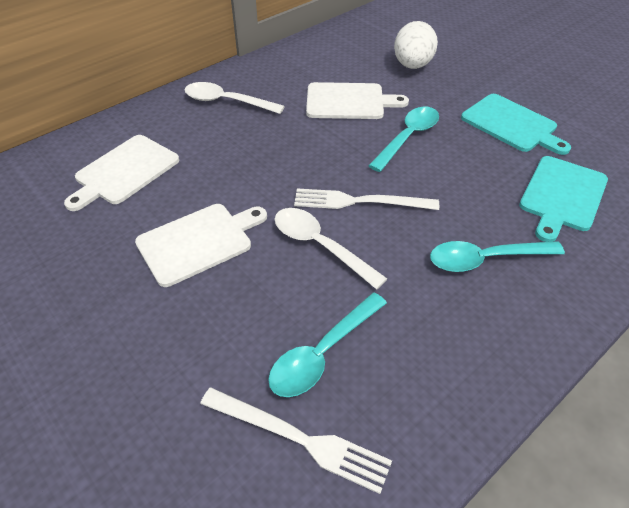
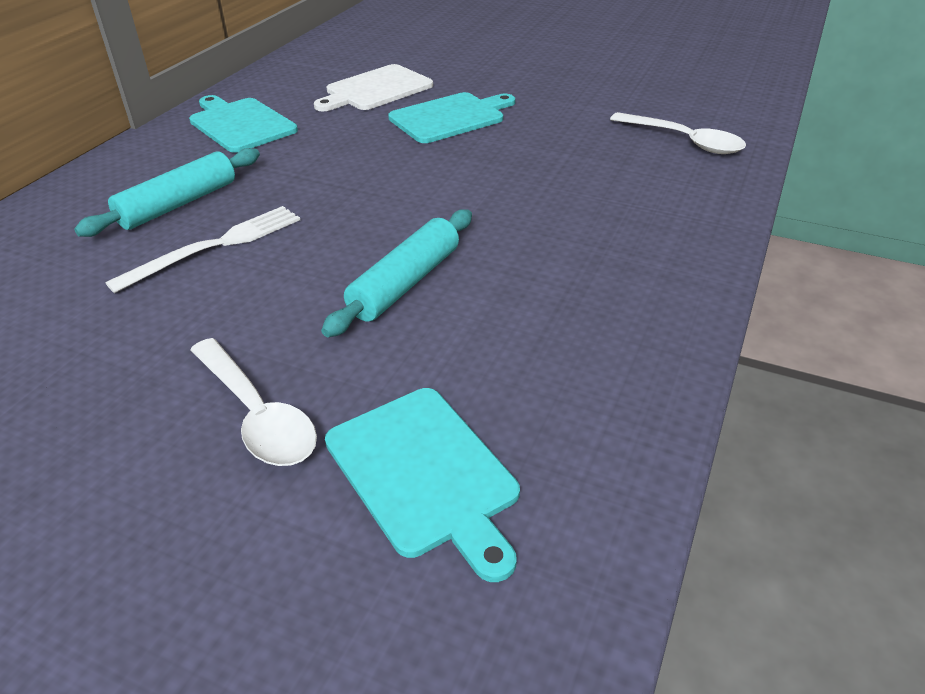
turquoise cutting board: [461,94,571,155] [519,156,608,242] = 2 -> [189,95,298,153] [325,388,520,582] [388,92,515,143] = 3
turquoise rolling pin: none = 0 -> [74,148,260,237] [321,209,472,337] = 2
turquoise spoon: [268,292,387,397] [368,107,439,172] [430,241,565,272] = 3 -> none = 0
white cutting board: [64,135,179,211] [135,204,267,287] [306,82,409,119] = 3 -> [314,64,433,111] = 1
white egg: [394,21,438,69] = 1 -> none = 0
white fork: [200,387,392,494] [294,188,439,210] = 2 -> [105,206,300,293] = 1

